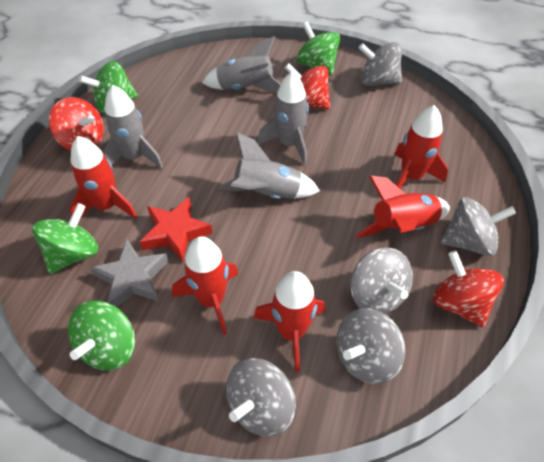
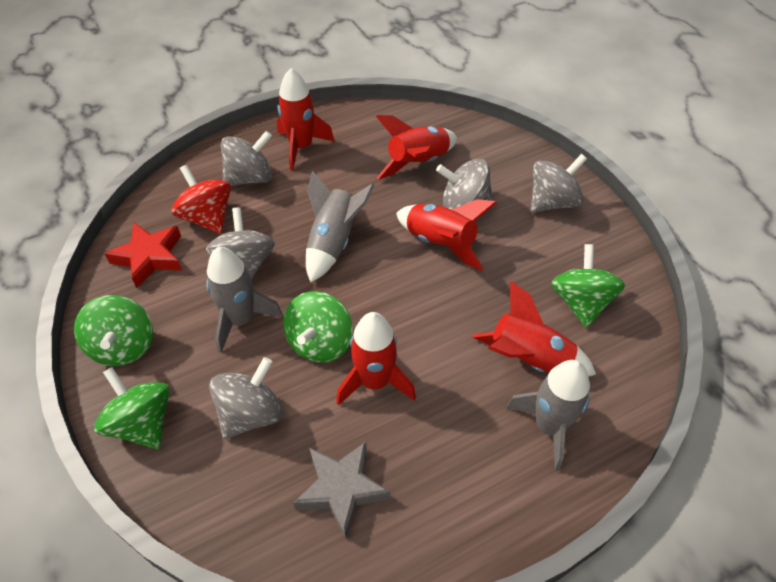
grey rocket: [103,85,163,169] [202,36,281,92] [219,133,320,199] [258,71,309,165] = 4 -> [206,247,283,353] [306,171,375,283] [506,360,590,471] = 3
red spinning top: [49,97,104,151] [285,63,330,109] [433,251,504,327] = 3 -> [172,165,231,234] = 1

